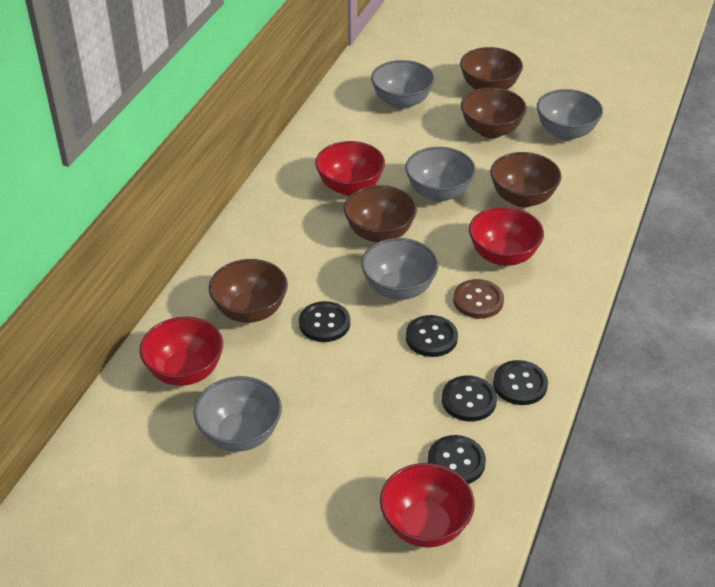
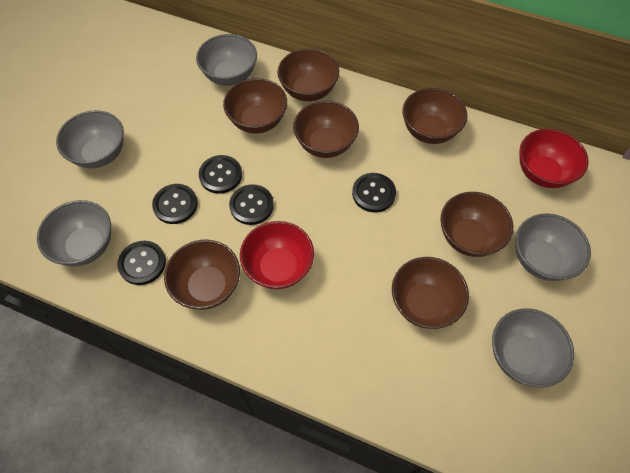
brown bowl: [209,259,288,323] [344,185,417,243] [460,47,523,90] [461,87,527,138] [490,152,562,207] = 5 -> [164,239,240,310] [223,78,287,133] [277,48,339,101] [293,101,359,158] [392,257,469,329] [402,88,468,144] [440,192,513,257] = 7
brown button: [453,279,504,319] = 1 -> none = 0
red bowl: [140,317,223,386] [315,141,385,196] [380,463,475,548] [469,207,544,266] = 4 -> [240,221,314,289] [519,129,589,188] = 2

